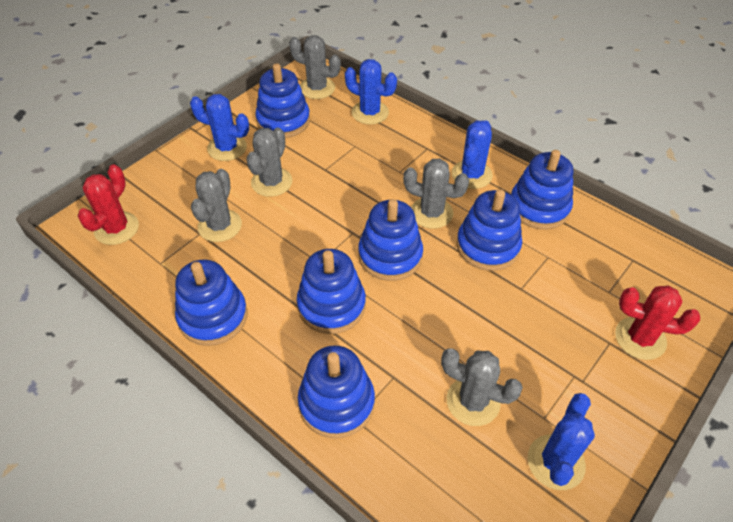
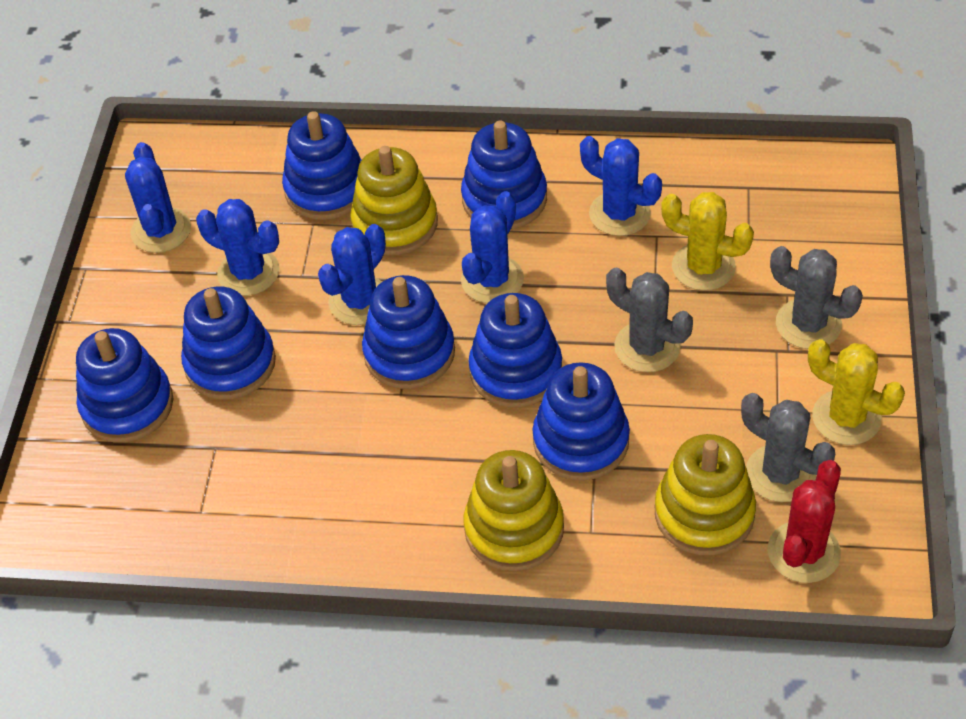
blue cactus: [190,94,249,161] [345,59,397,124] [452,121,493,189] [528,393,595,490] = 4 -> [125,142,191,253] [196,199,279,296] [318,224,386,325] [461,191,524,303] [580,136,662,236] = 5
grey cactus: [191,169,242,242] [246,128,292,197] [289,35,341,99] [403,159,469,229] [441,348,523,426] = 5 -> [606,268,693,372] [741,393,835,502] [770,246,863,349] = 3
red cactus: [78,164,139,245] [615,285,700,360] = 2 -> [768,460,841,583] = 1
yellow cactus: none = 0 -> [661,192,754,291] [808,339,905,445] = 2
yellow stacking toy: none = 0 -> [350,146,438,255] [464,450,564,571] [655,434,756,555] = 3

